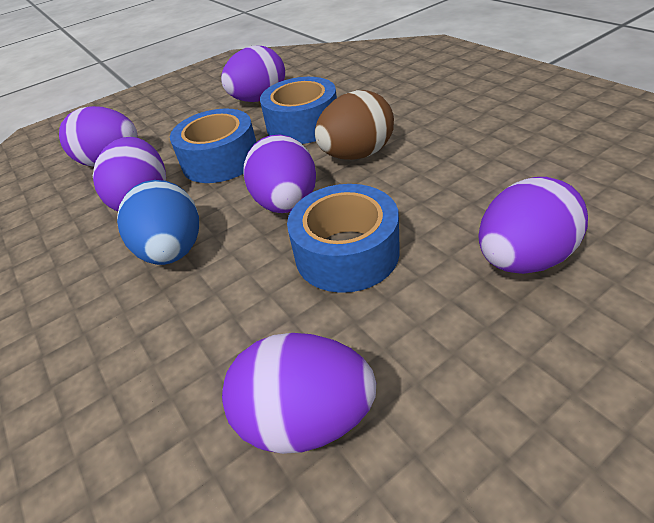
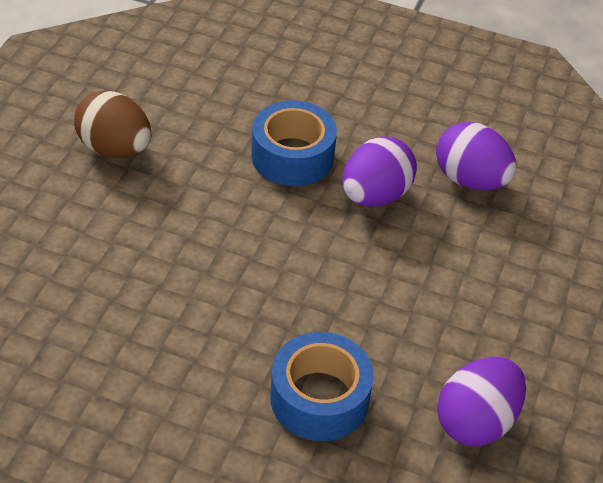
blue egg: [117,180,199,265] = 1 -> none = 0
blue tape: [170,108,256,183] [260,77,337,144] [287,184,400,293] = 3 -> [251,100,337,186] [270,332,374,441] = 2
purple egg: [59,106,137,167] [93,137,166,211] [221,46,285,102] [222,333,376,454] [243,134,316,213] [478,177,588,274] = 6 -> [342,136,417,207] [436,122,517,190] [437,357,526,446] = 3

